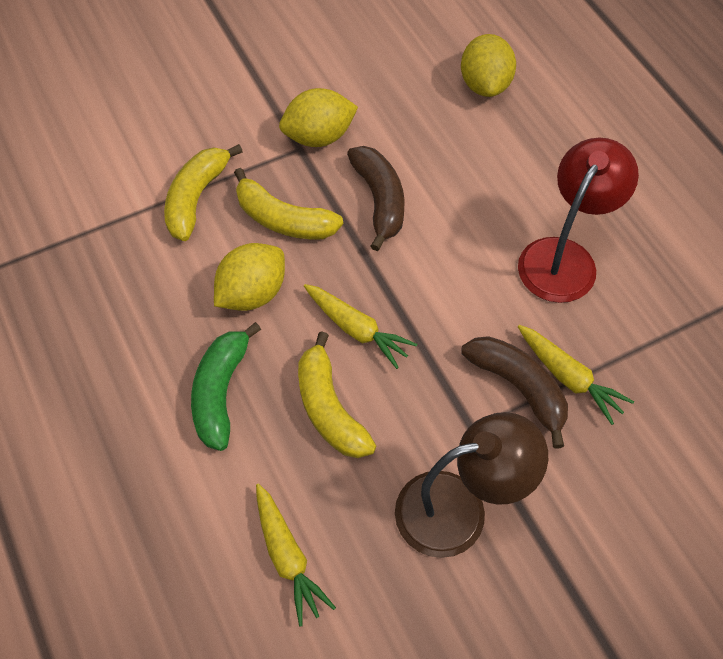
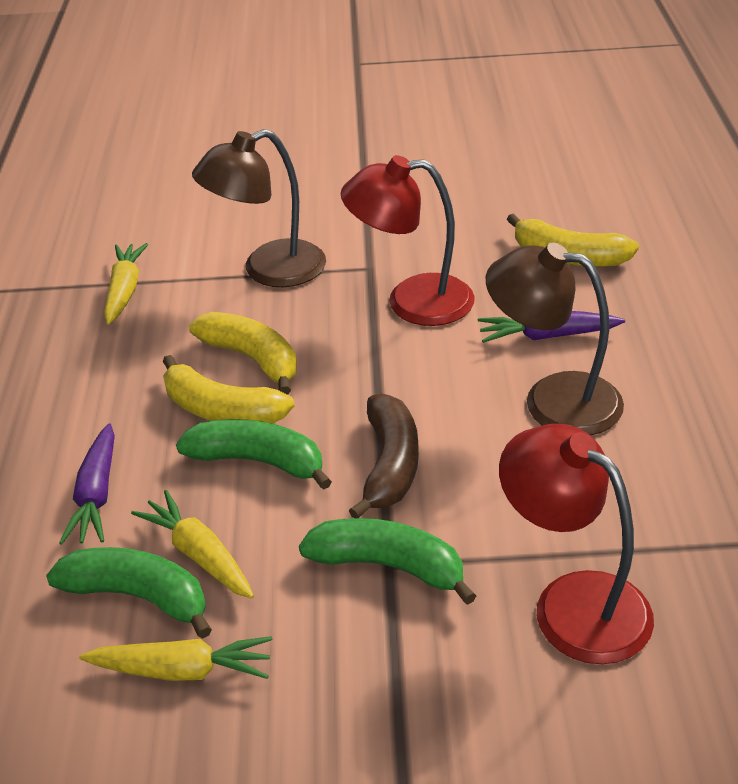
brown banana: [347,146,405,251] [461,336,568,449] = 2 -> [349,393,419,518] = 1
brown lamp: [395,412,548,558] = 1 -> [192,129,326,287] [486,242,624,436] = 2
green banana: [191,322,261,451] = 1 -> [46,547,212,639] [176,419,332,490] [299,518,476,605] = 3
purple carrot: none = 0 -> [59,423,115,545] [478,311,625,343] = 2
red lamp: [518,138,639,303] = 1 -> [341,155,475,326] [499,424,654,664] = 2
yellow lemon: [214,243,285,311] [279,88,358,147] [461,34,516,97] = 3 -> none = 0

